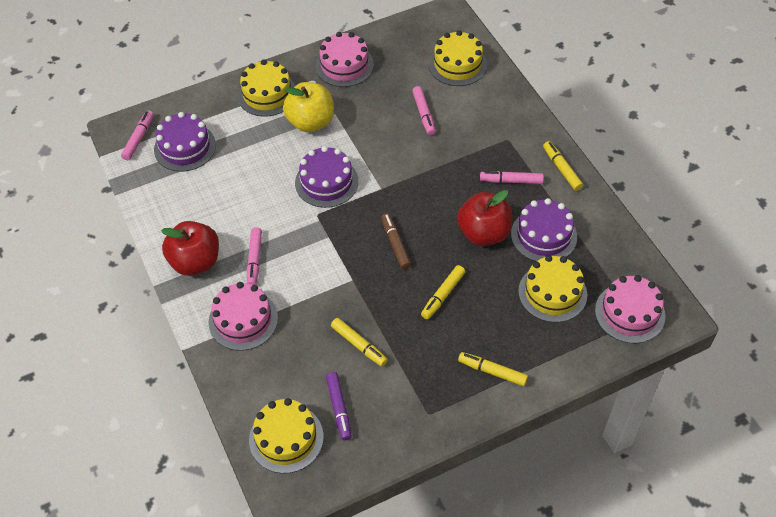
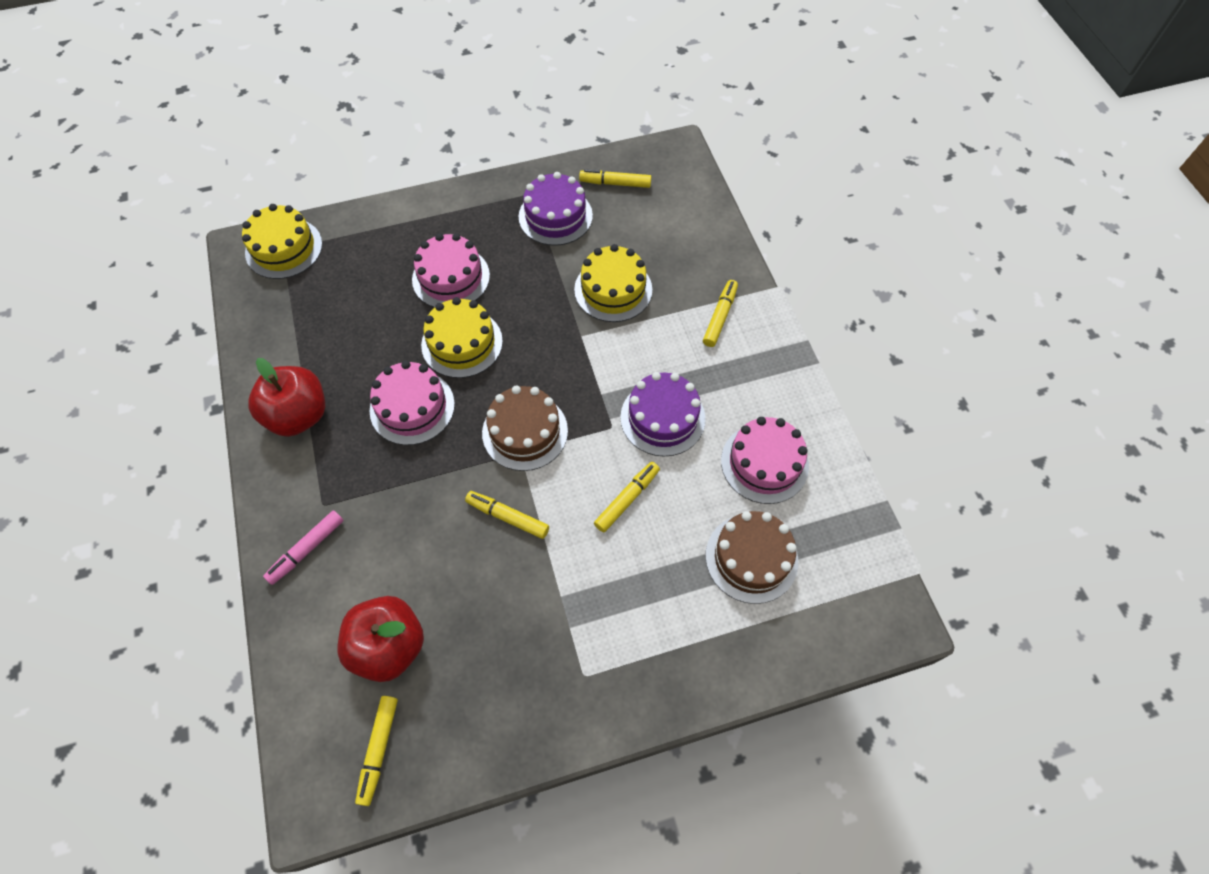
brown cake: none = 0 -> [482,385,568,471] [706,511,798,604] = 2
brown marker: [381,213,411,269] = 1 -> none = 0
pink marker: [121,110,154,160] [247,227,262,285] [412,86,436,135] [480,171,544,184] = 4 -> [263,510,344,585] = 1
purple cake: [154,112,216,172] [295,146,358,208] [511,198,577,261] = 3 -> [519,172,593,246] [620,372,706,456] = 2
purple marker: [326,372,352,440] = 1 -> none = 0
yellow apple: [283,82,334,132] = 1 -> none = 0
yellow cake: [237,60,295,117] [249,398,324,474] [429,30,487,86] [518,255,587,323] = 4 -> [242,204,322,279] [421,297,503,378] [574,244,652,322] = 3
yellow marker: [331,318,388,367] [421,265,465,319] [458,352,528,386] [543,141,583,191] = 4 -> [355,696,398,806] [465,491,549,539] [579,169,651,188] [594,462,660,532] [703,280,738,347] = 5

